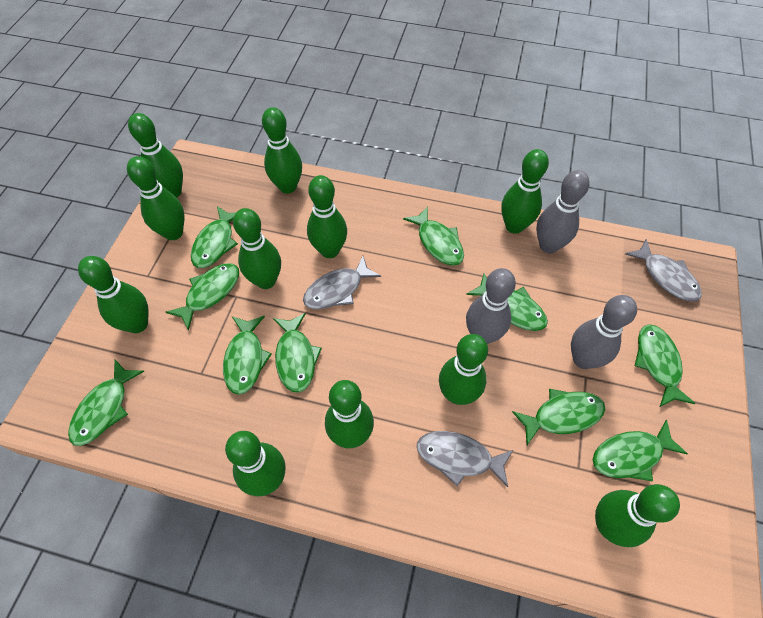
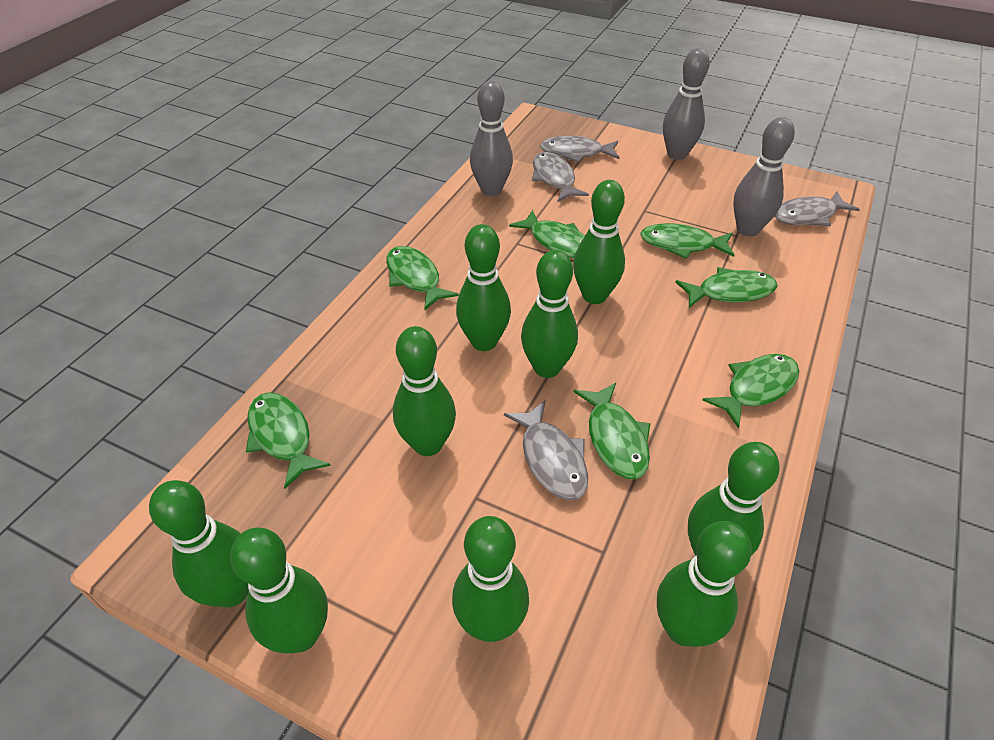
green bowling pin: [78,256,149,333] [127,156,185,240] [128,113,183,198] [225,431,286,496] [233,208,281,289] [262,107,302,194] [307,175,347,258] [325,380,374,448] [439,334,488,405] [501,149,549,234] [595,484,680,547] = 11 -> [149,480,249,608] [230,527,328,653] [393,326,456,456] [452,516,529,642] [456,224,511,351] [521,250,578,378] [573,180,625,304] [657,521,752,647] [688,442,780,556] = 9
green fish: [68,359,144,446] [166,263,239,331] [191,206,238,268] [223,316,272,395] [273,313,322,393] [403,206,464,266] [466,274,548,331] [512,389,605,445] [593,420,688,481] [635,324,695,407] = 10 -> [246,392,331,489] [386,246,459,310] [509,210,585,258] [574,382,651,479] [640,223,735,259] [675,267,777,308] [703,354,799,429] = 7
grey fish: [303,256,381,309] [417,431,513,487] [625,239,702,302] = 3 -> [504,400,588,500] [532,152,589,202] [540,136,620,162] [775,191,860,226] = 4

